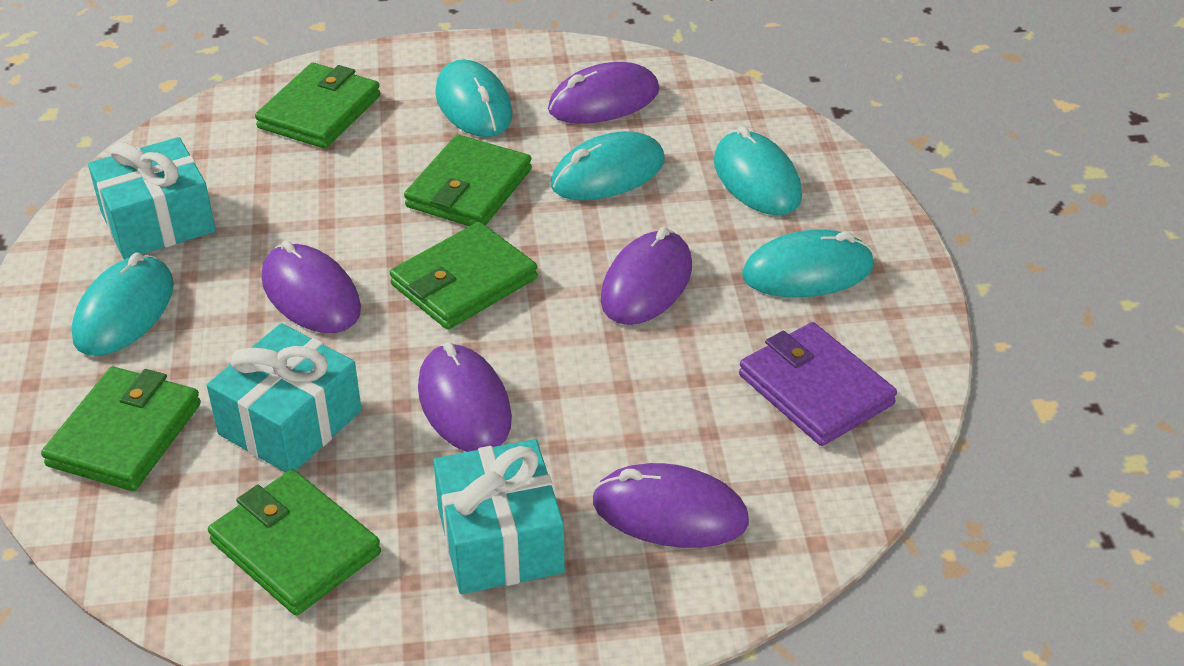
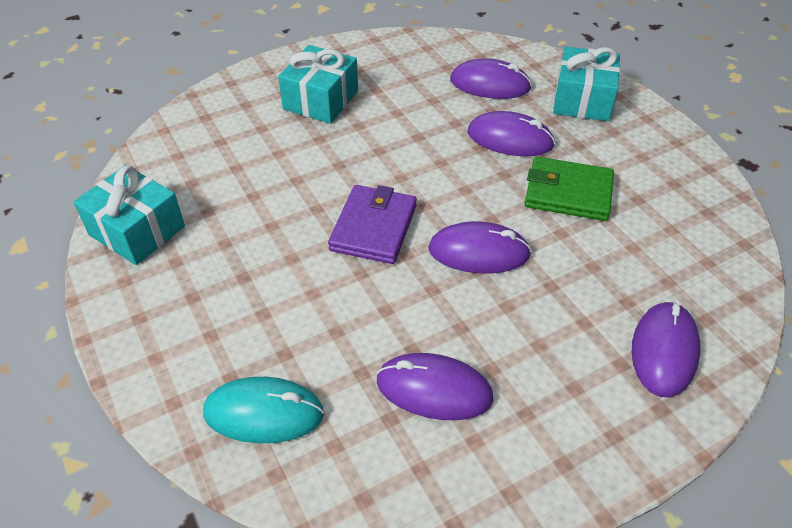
green wallet: [41,367,201,491] [208,469,381,616] [255,63,380,149] [390,222,538,329] [404,135,532,226] = 5 -> [525,156,614,221] = 1
turquoise mouse: [72,253,174,356] [435,59,512,137] [550,131,665,200] [714,126,802,215] [742,230,874,297] = 5 -> [203,377,324,443] = 1

